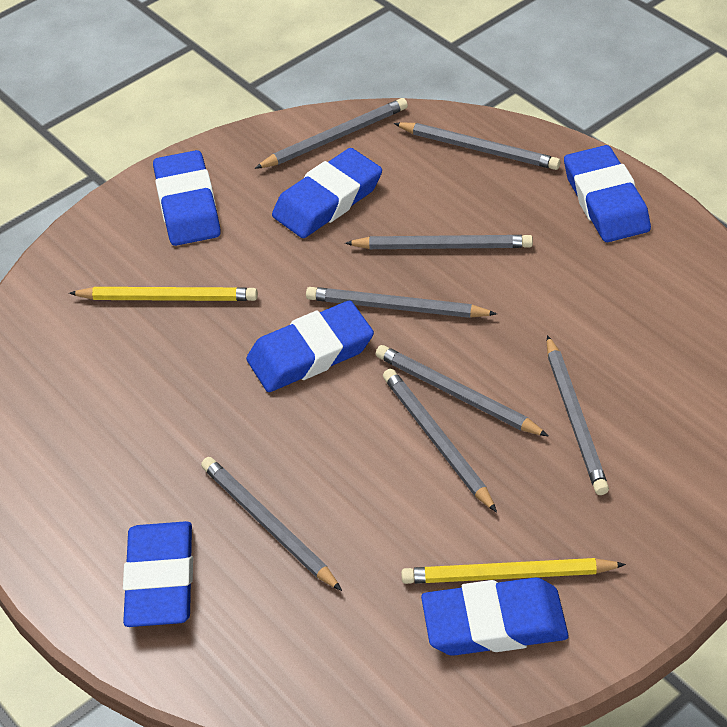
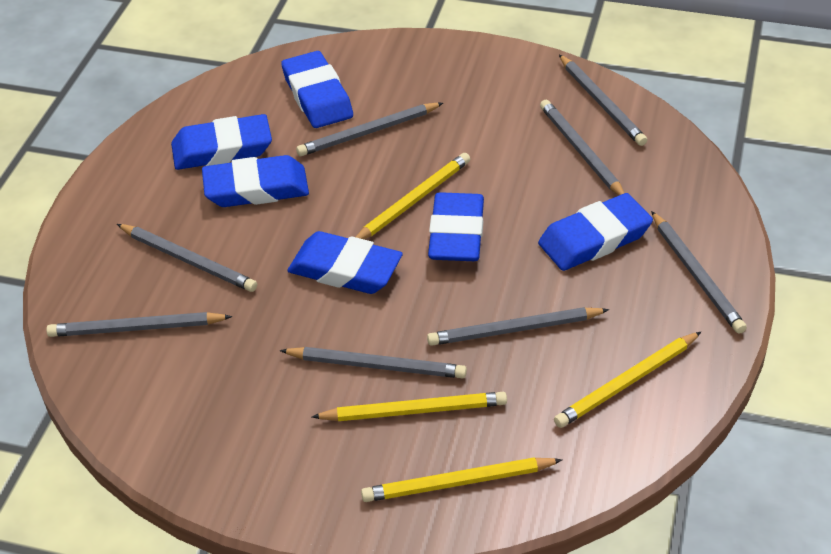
yellow pencil: [69,287,258,301] [401,558,626,584] = 2 -> [312,392,507,421] [356,153,470,239] [361,457,562,502] [554,332,701,428] = 4

